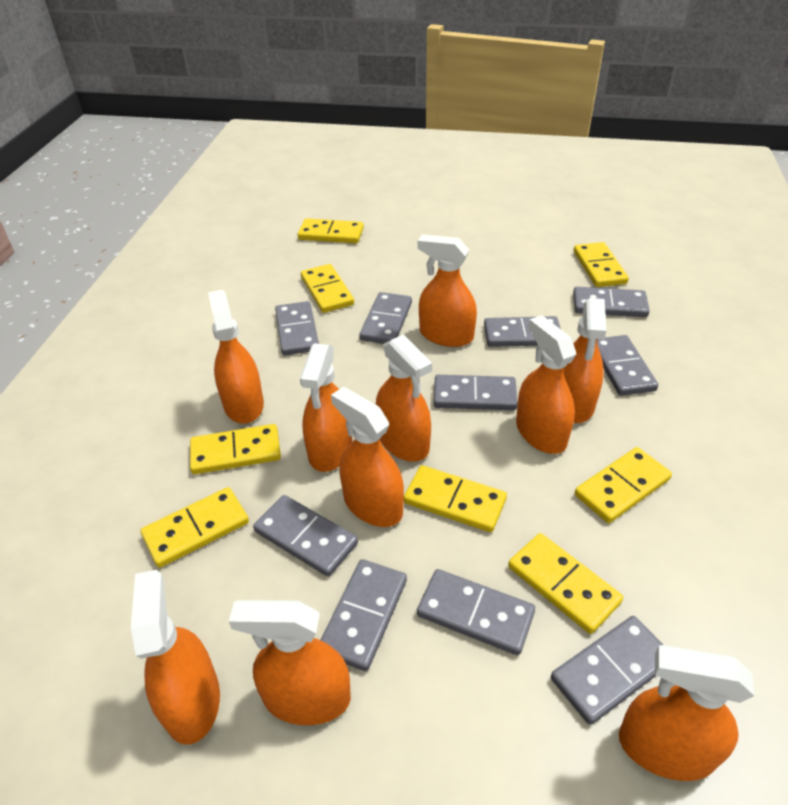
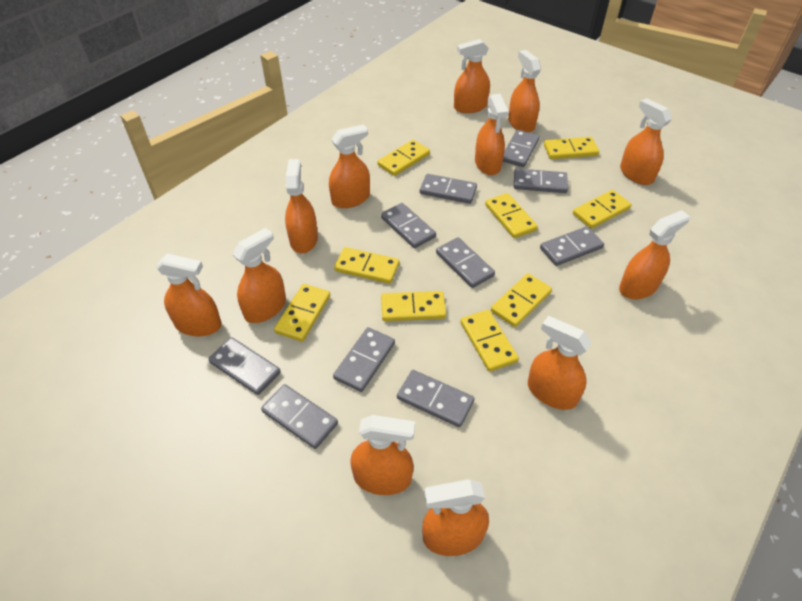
orange spray bottle: [131,570,220,745] [208,290,264,424] [229,600,351,725] [300,343,352,472] [331,387,404,527] [376,334,432,462] [417,234,477,347] [516,315,576,454] [564,298,606,423] [619,645,754,781] = 10 -> [156,254,222,336] [232,228,286,323] [285,159,318,254] [329,124,370,208] [351,415,415,495] [422,479,489,556] [454,39,490,113] [475,94,508,175] [508,50,541,133] [528,316,591,410] [619,210,690,299] [620,98,672,185] = 12
yellow domino: [141,487,249,568] [190,424,281,474] [298,218,364,243] [301,264,354,313] [404,465,507,532] [508,533,623,634] [574,242,629,287] [575,447,672,523] = 8 -> [274,284,330,342] [334,247,399,284] [377,140,430,176] [381,291,446,321] [460,310,519,372] [485,193,538,238] [491,273,552,327] [544,137,599,159] [573,190,631,229] = 9

